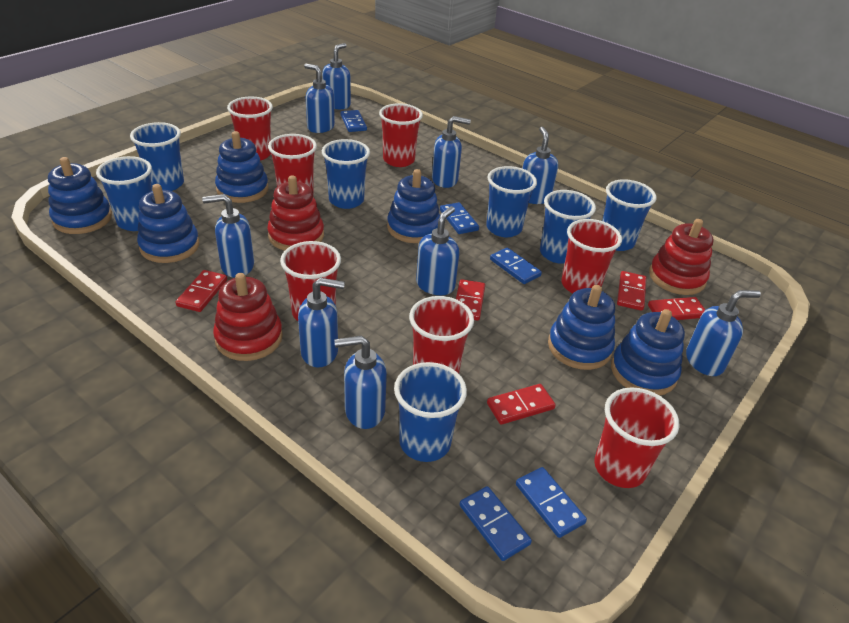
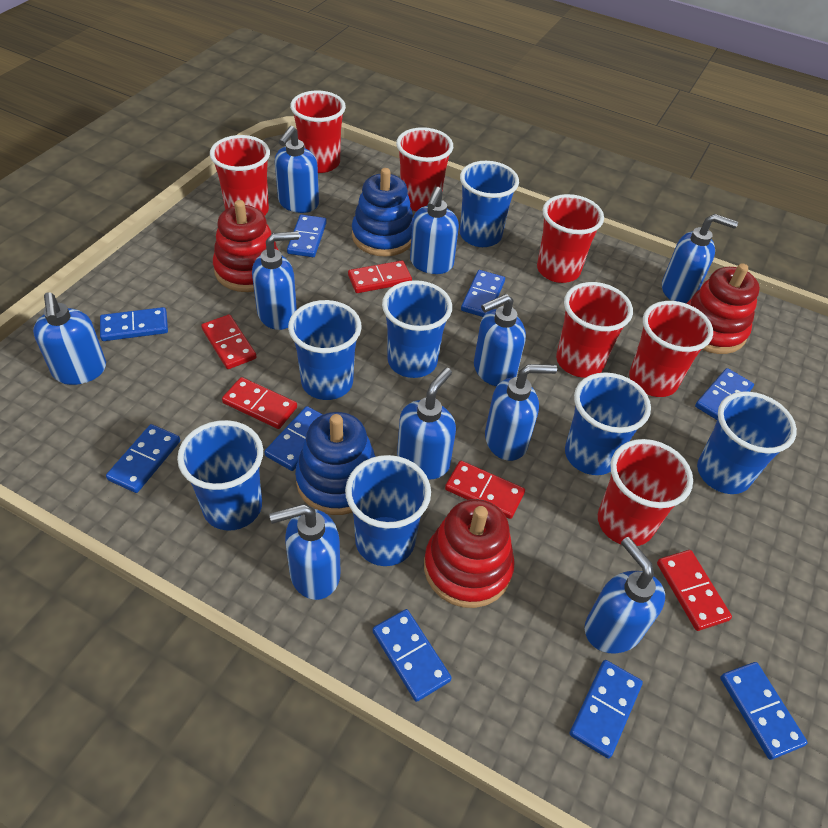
blue domino: [340,110,367,132] [440,202,479,234] [460,486,532,561] [490,247,542,284] [516,467,587,538] = 5 -> [100,307,168,341] [106,424,180,493] [264,406,323,471] [287,214,327,257] [373,609,452,702] [461,270,505,317] [570,660,643,758] [695,368,754,420] [720,662,808,760] = 9
blue soap dispenser: [202,194,254,278] [298,278,345,367] [304,64,335,133] [322,43,351,109] [334,335,387,429] [416,206,459,295] [432,116,471,188] [522,127,558,204] [686,290,761,376] = 9 -> [33,292,106,385] [252,231,299,330] [269,504,341,600] [275,126,319,213] [397,368,456,480] [410,187,459,274] [474,294,526,386] [485,364,557,461] [585,537,665,654] [662,214,738,303] = 10
blue stacking toy: [48,157,112,234] [137,184,199,263] [215,131,268,203] [387,169,440,243] [548,285,615,370] [611,309,685,396] = 6 -> [295,412,376,515] [352,168,413,256] = 2

